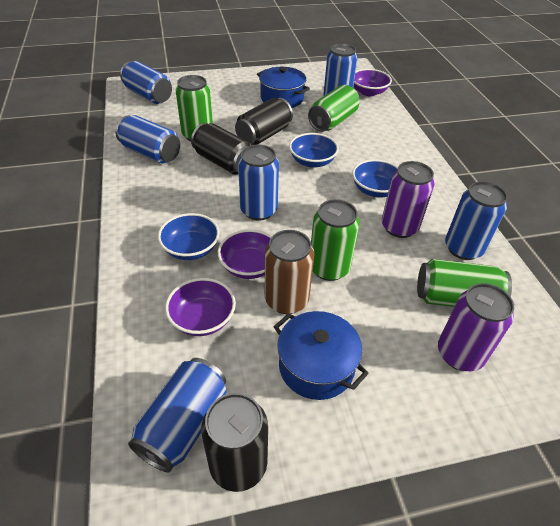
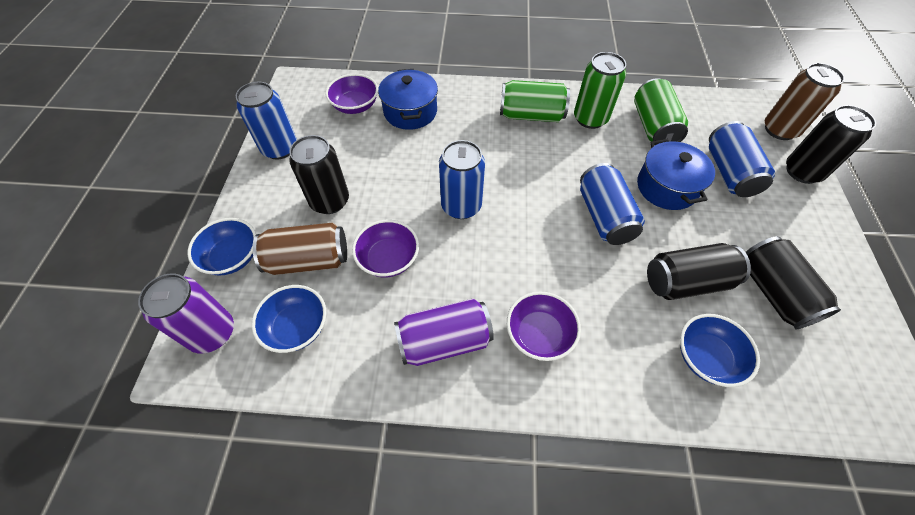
black can: [191,123,251,175] [201,393,268,492] [235,98,293,145] = 3 -> [289,135,349,214] [647,243,751,300] [746,236,841,330] [786,105,876,184] = 4
blue can: [115,115,180,164] [120,61,172,104] [128,358,227,473] [238,144,279,221] [324,43,358,96] [445,181,508,260] = 6 -> [236,82,297,160] [439,140,485,219] [580,163,645,245] [709,121,775,197] = 4
brown can: [265,230,315,314] = 1 -> [253,223,347,275] [765,63,845,140] = 2
green can: [176,75,213,141] [308,85,359,132] [311,199,360,281] [417,259,512,307] = 4 -> [500,80,570,122] [574,52,626,129] [634,78,688,145] = 3

